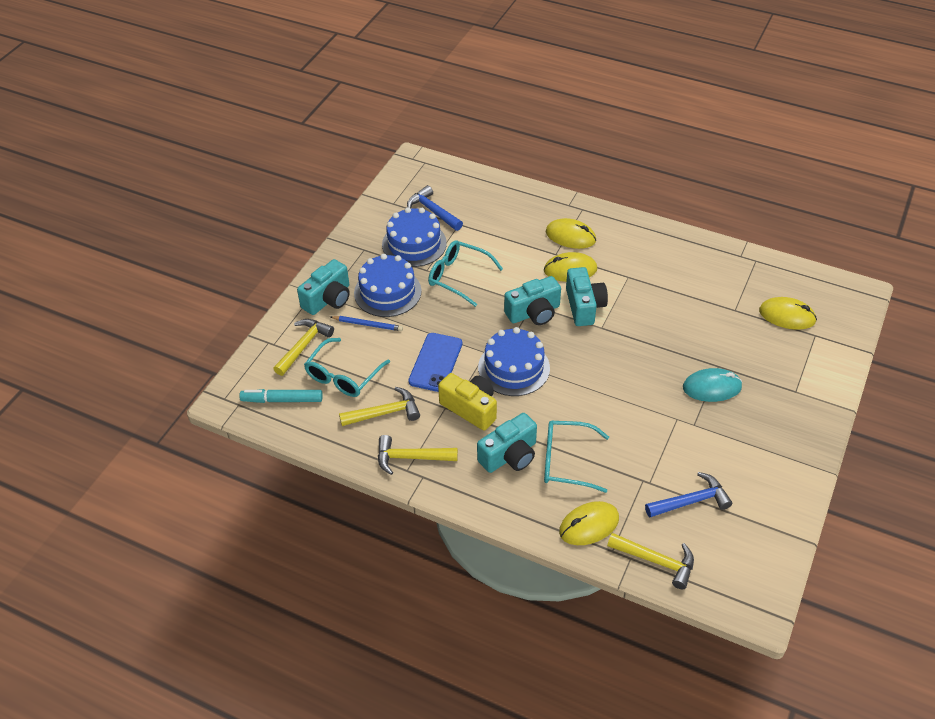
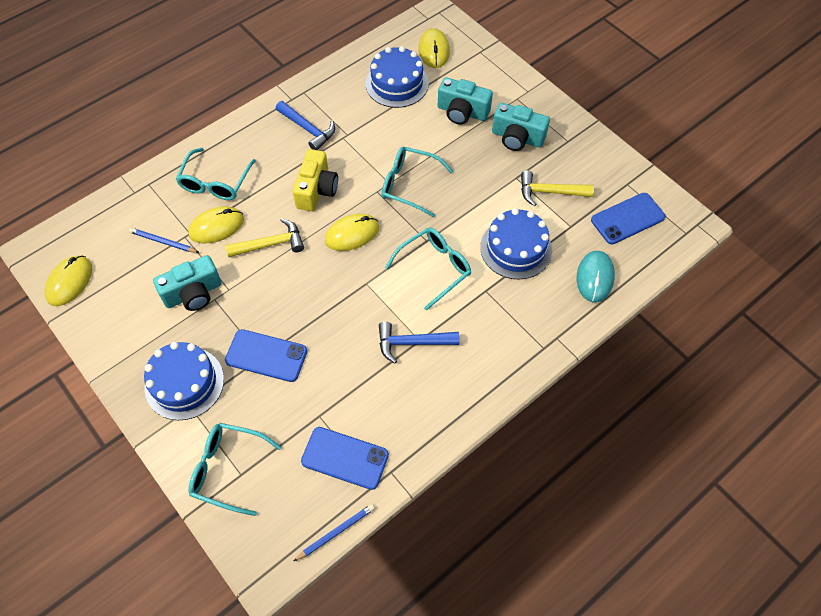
blue pencil: [331,316,403,331] = 1 -> [129,228,200,253] [294,504,375,561] = 2
blue phone: [408,333,462,392] = 1 -> [225,329,307,382] [301,427,389,490] [591,193,666,244] = 3
turquoise camera: [297,259,350,315] [477,413,537,473] [504,276,561,325] [566,267,608,326] = 4 -> [153,255,222,311] [438,77,493,125] [492,103,550,151] = 3
turquoise glasses: [304,338,390,397] [428,240,503,307] [544,421,609,493] = 3 -> [176,148,256,200] [188,423,281,516] [382,147,453,217] [385,228,471,311] = 4
turquoise marker: [239,389,323,403] = 1 -> none = 0
yellow hammer: [273,319,334,376] [339,387,420,426] [378,435,458,475] [607,533,694,589] = 4 -> [226,218,304,257] [521,170,594,206] = 2

